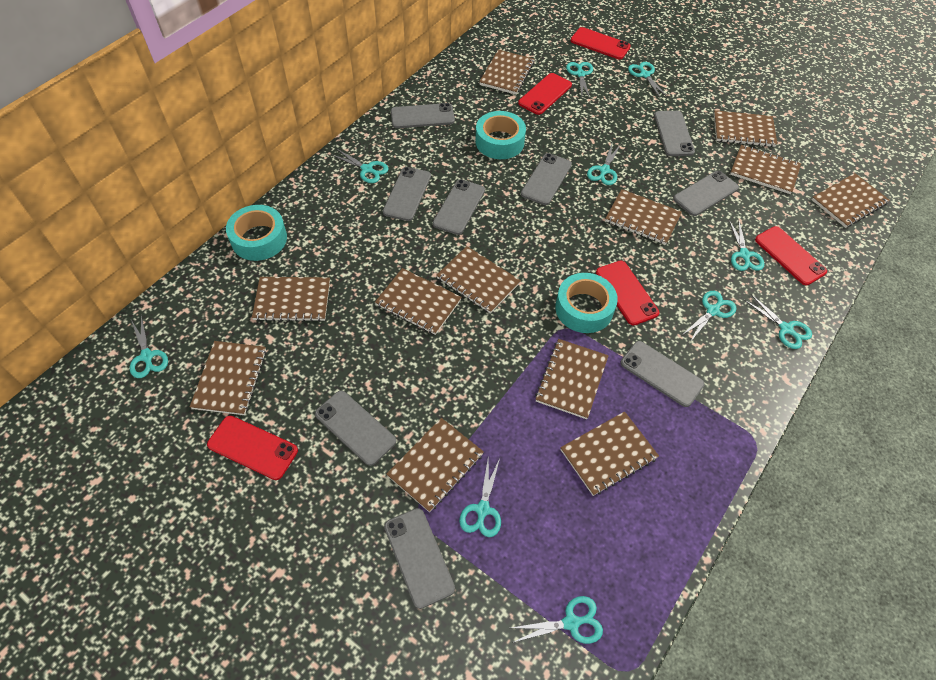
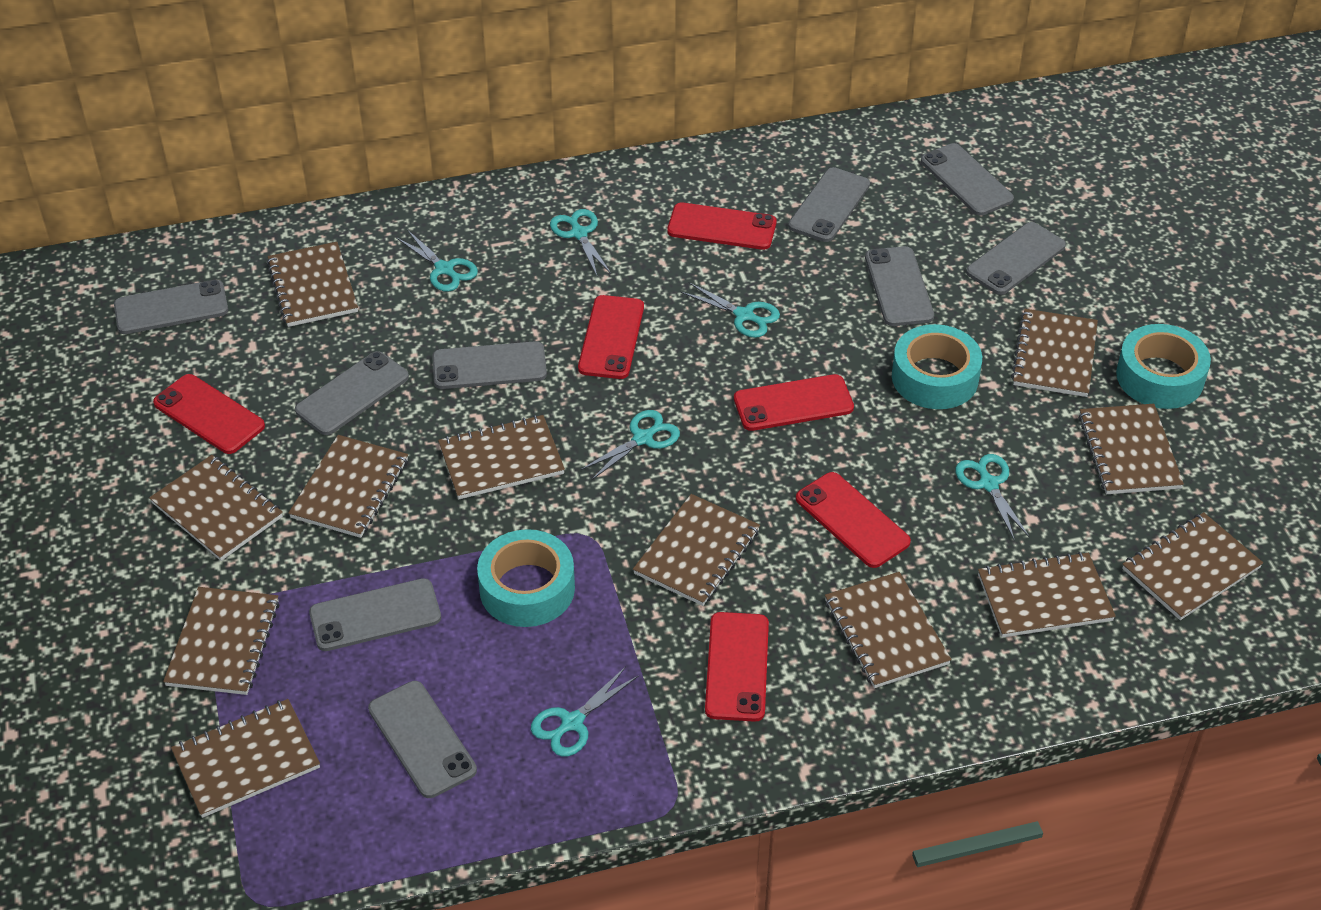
red phone: [207,415,298,480] [518,73,572,115] [571,27,631,59] [596,261,659,326] [755,226,827,285] = 5 -> [153,374,265,454] [578,295,644,379] [667,202,777,250] [705,612,769,722] [734,374,854,431] [796,472,911,568] = 6
turquoise scissors: [130,315,168,378] [331,149,389,183] [459,457,501,537] [511,596,603,644] [566,62,593,98] [587,144,621,185] [628,62,667,99] [681,291,737,342] [729,219,764,271] [744,294,812,349] = 10 -> [396,230,478,292] [531,667,639,757] [550,209,611,276] [580,410,680,480] [680,282,780,338] [955,454,1030,541] = 6

